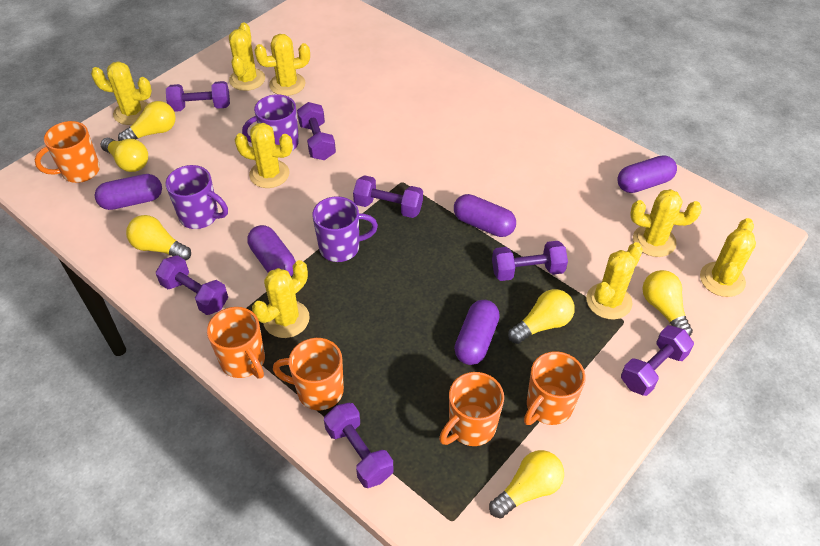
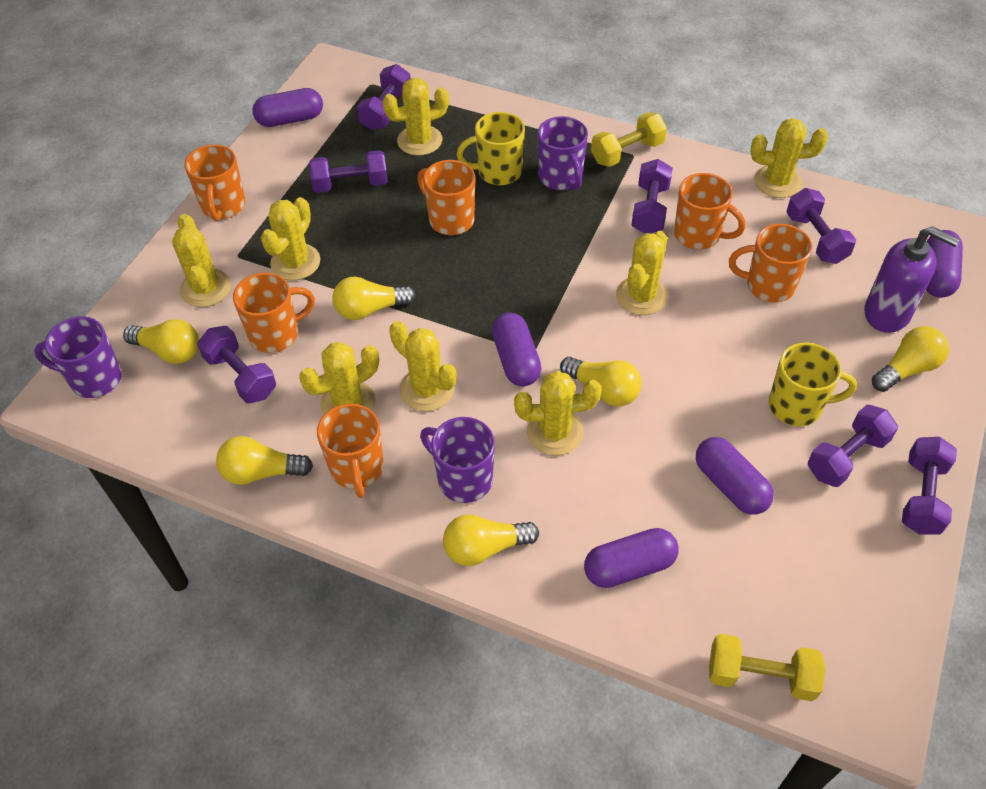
orange mug: [35,121,100,183] [207,307,265,379] [273,338,344,410] [439,372,504,446] [524,351,586,425] = 5 -> [184,144,245,221] [233,273,315,353] [317,404,384,498] [417,160,475,235] [674,173,746,250] [729,224,812,303] = 6
purple soap dispenser: none = 0 -> [865,226,960,333] = 1
yellow dumbbell: none = 0 -> [591,112,667,167] [709,634,825,701] = 2
yellow mug: none = 0 -> [457,112,525,185] [769,343,857,426] = 2

